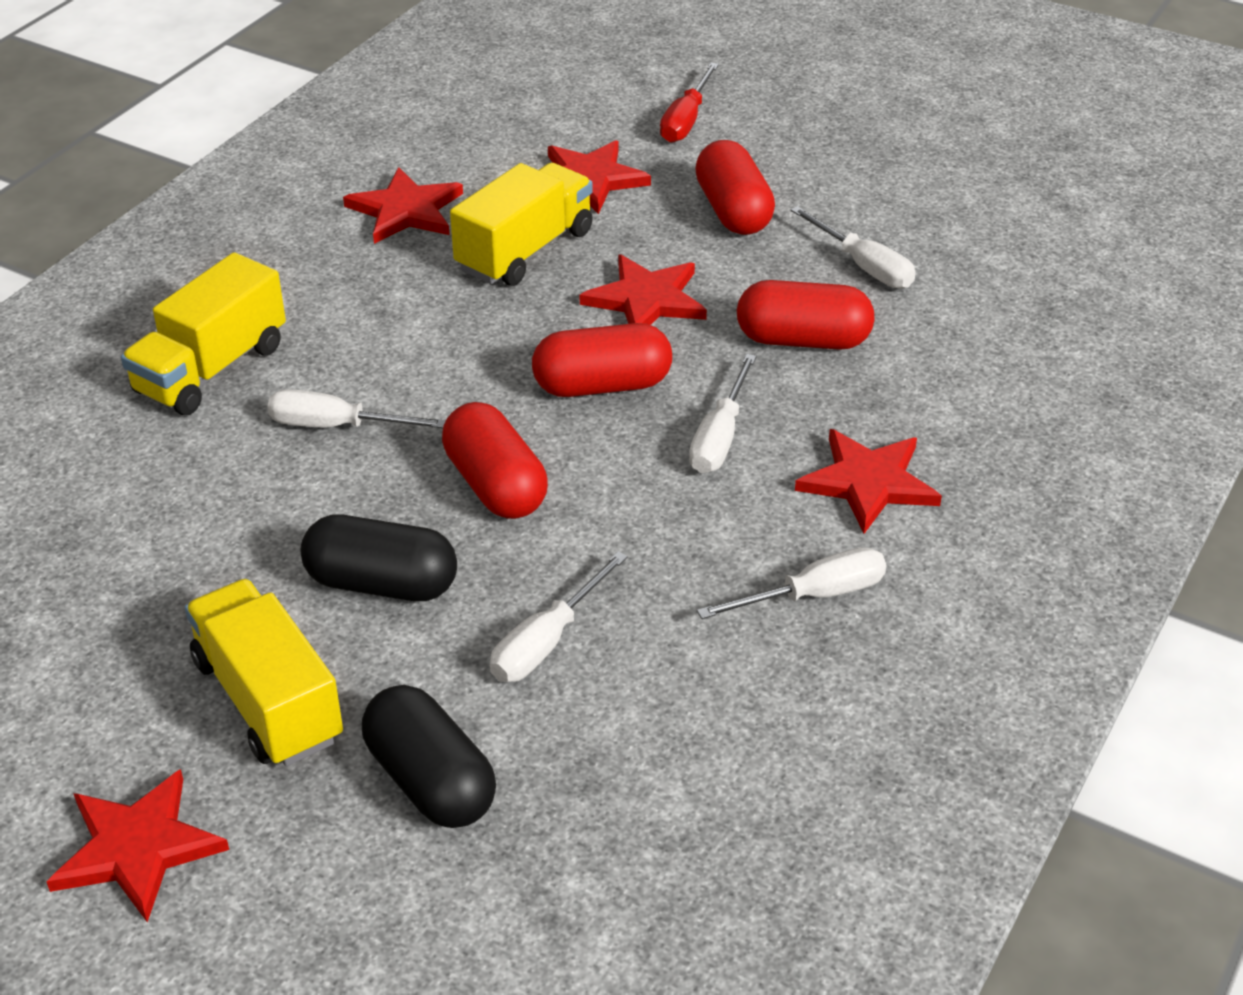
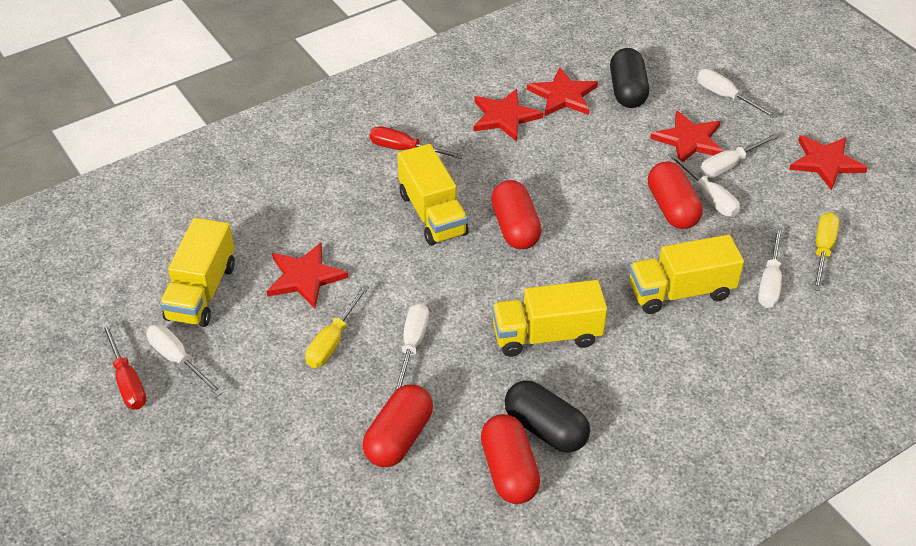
red screwdriver: [660,63,719,143] = 1 -> [102,323,146,409] [370,126,463,159] = 2
white screwdriver: [267,389,446,428] [490,551,628,682] [689,354,757,473] [697,547,886,619] [790,206,916,289] = 5 -> [146,324,223,396] [394,303,429,392] [668,152,740,217] [697,69,778,119] [700,133,779,178] [758,227,783,308] = 6
yellow screwdriver: none = 0 -> [305,285,369,368] [813,212,839,291] = 2
yellow truck: [121,252,286,415] [185,579,343,766] [450,163,593,286] = 3 -> [160,218,235,327] [397,144,469,246] [492,280,607,357] [629,235,744,314] = 4

